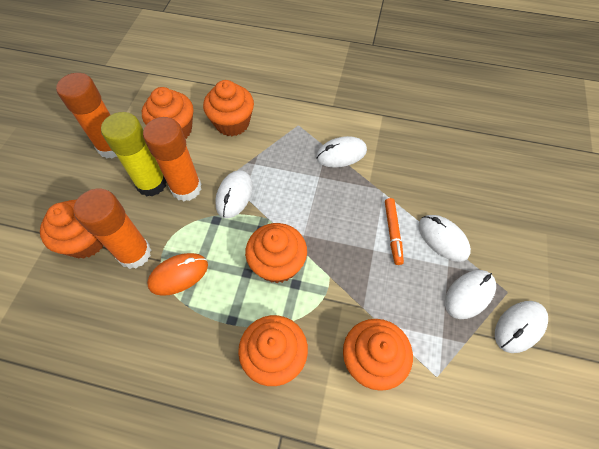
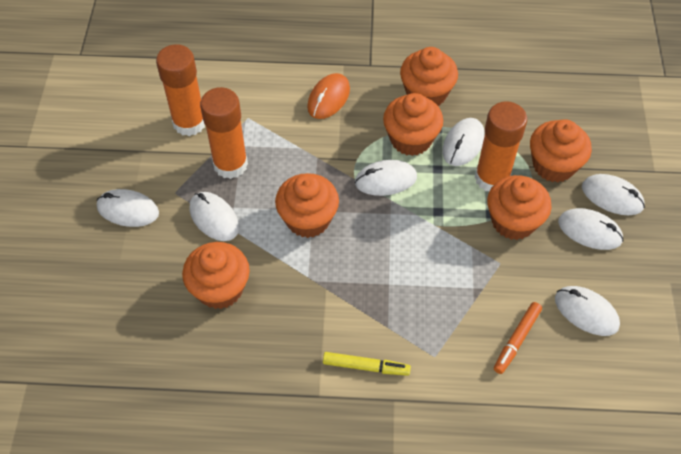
white mouse: [215,170,253,218] [316,136,367,168] [418,215,471,262] [445,270,496,319] [495,301,548,353] = 5 -> [97,189,159,227] [189,192,239,241] [355,160,417,196] [442,118,485,166] [555,286,620,336] [558,208,624,250] [582,174,645,215] = 7
yellow glue stick: [101,112,167,197] = 1 -> none = 0
yellow marker: none = 0 -> [323,352,411,376] = 1

